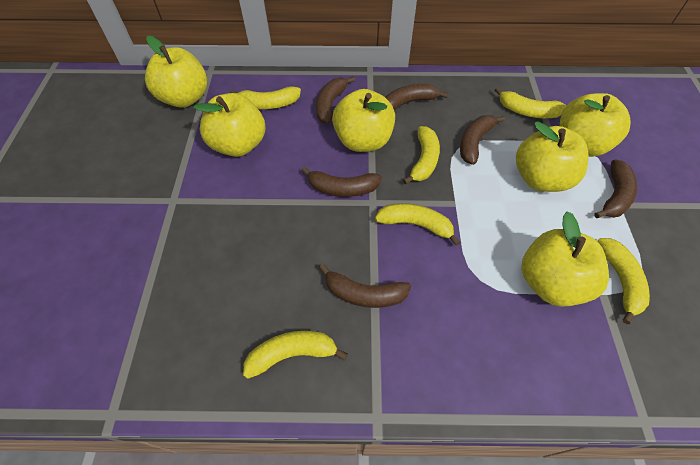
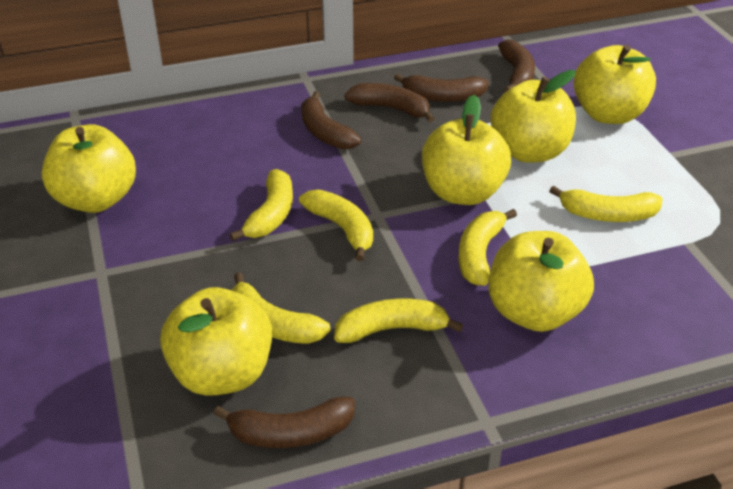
brown banana: [301,166,381,197] [316,77,355,124] [319,264,411,308] [385,84,448,111] [460,115,505,165] [594,160,637,218] = 6 -> [214,397,355,448] [301,91,361,149] [345,83,435,122] [394,73,489,102] [498,39,535,92] = 5

